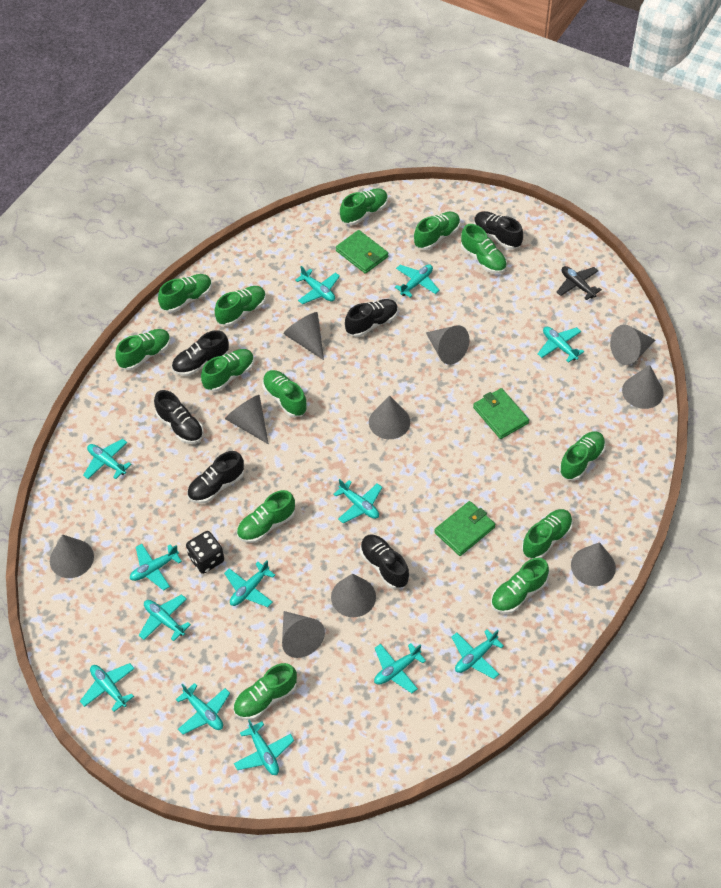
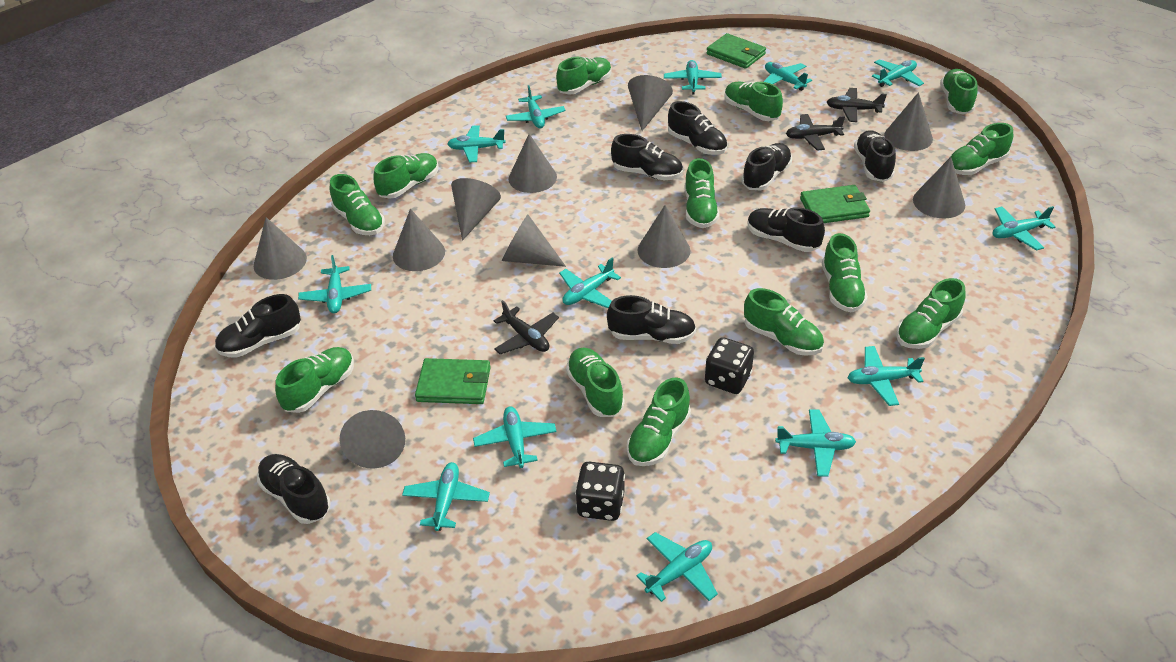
black dice: [186,531,224,574] = 1 -> [575,462,625,521] [705,337,754,394] = 2
black plane: [557,266,602,300] = 1 -> [493,300,559,354] [786,114,845,151] [827,88,887,122] = 3
black shoe: [154,390,204,444] [172,330,229,376] [187,451,244,504] [345,299,398,337] [360,535,409,589] [474,211,523,250] = 6 -> [215,294,301,358] [257,454,330,524] [607,295,696,344] [611,134,683,180] [668,101,727,155] [742,143,792,190] [747,207,825,252] [854,130,896,182] = 8

